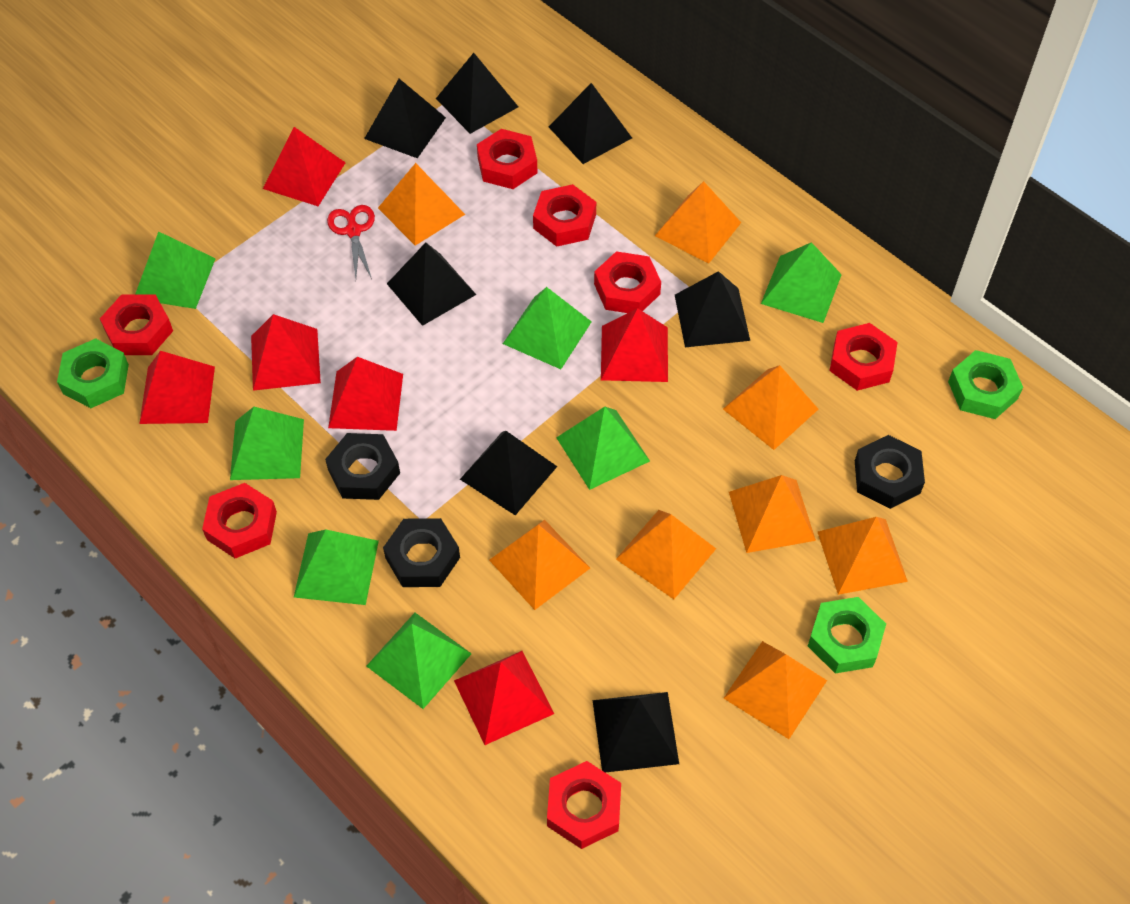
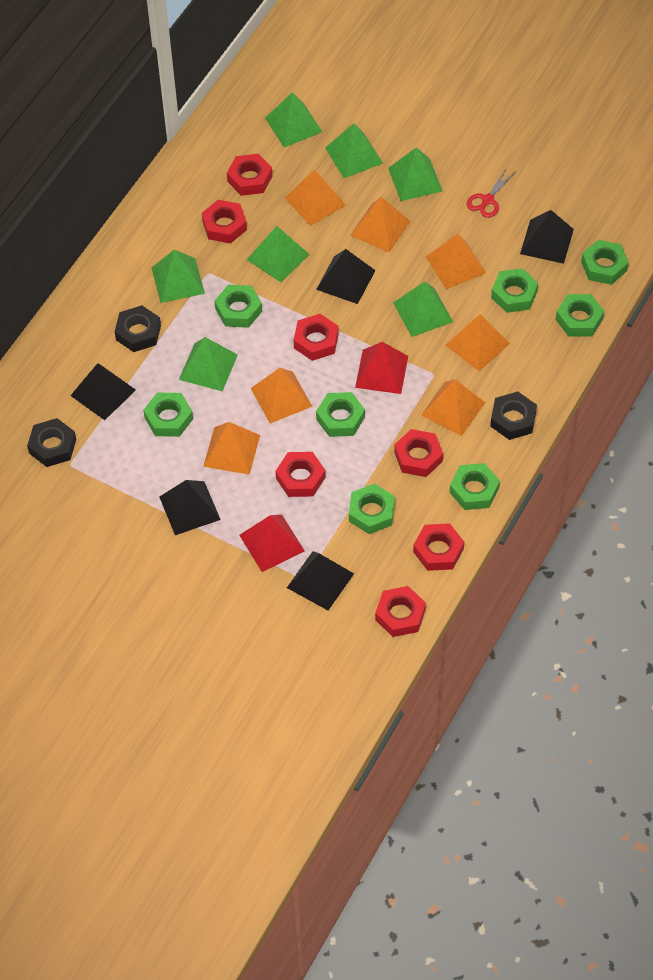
black pyramid: [364,79,446,158] [387,243,476,326] [436,53,518,134] [460,431,557,515] [549,83,632,164] [593,692,679,773] [675,271,750,347] = 7 -> [70,363,136,420] [159,480,221,535] [287,551,354,610] [316,249,376,304] [520,210,574,264] = 5
green nut: [57,338,129,408] [808,597,886,673] [948,350,1023,419] = 3 -> [143,392,193,437] [215,285,262,328] [316,392,365,437] [349,484,395,534] [450,463,500,510] [491,268,538,313] [555,294,604,336] [581,240,629,285] = 8
orange pyramid: [378,163,465,246] [489,520,590,610] [616,510,716,599] [655,181,741,264] [723,365,818,450] [723,641,827,739] [729,475,816,553] [818,517,908,595] = 8 -> [203,422,260,475] [251,368,313,424] [285,169,346,226] [350,197,410,253] [422,379,485,436] [426,234,486,289] [445,314,510,371] = 7
red pyramid: [139,351,215,424] [251,314,321,391] [263,127,346,206] [328,357,403,431] [454,651,554,745] [601,308,668,382] = 6 -> [239,514,305,572] [355,342,408,394] = 2

